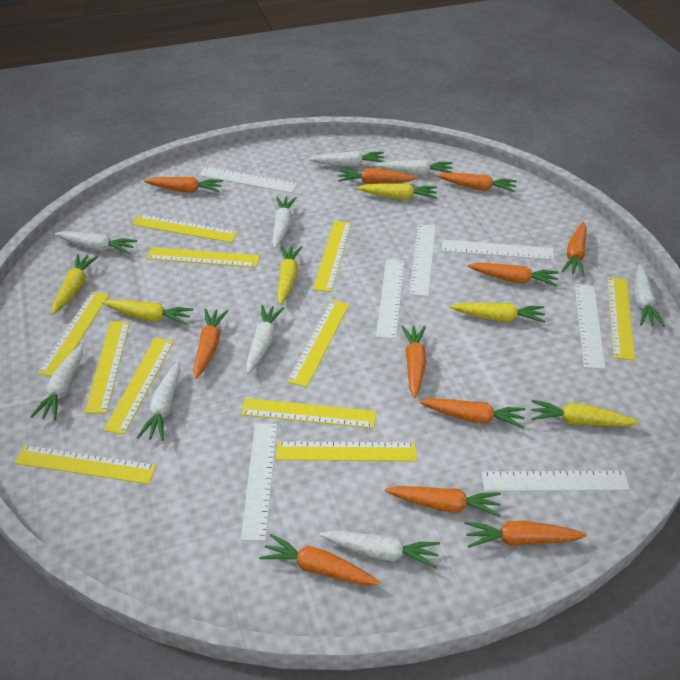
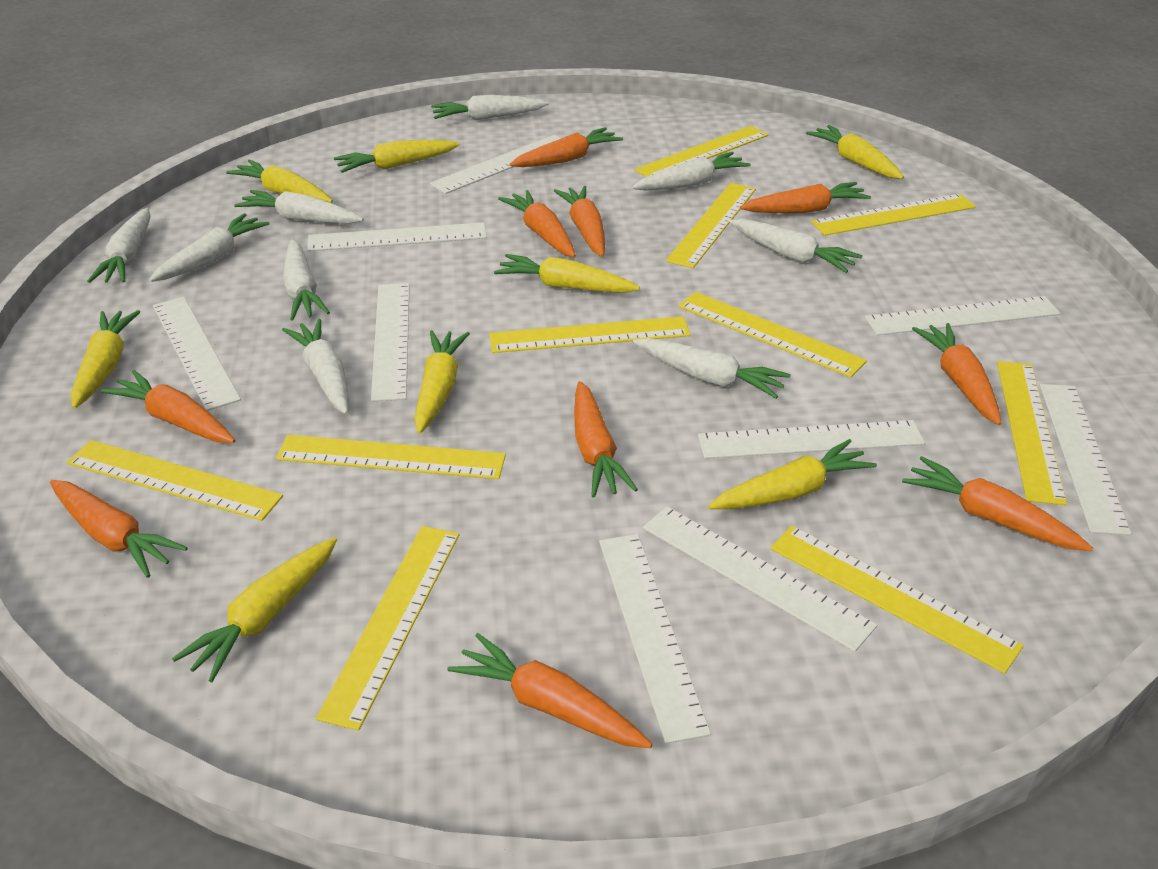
orange carrot: [144,177,223,193] [193,309,228,379] [259,534,380,586] [338,168,417,184] [385,486,501,517] [401,325,426,398] [419,398,526,429] [437,173,517,192] [465,521,587,548] [468,263,559,287] [561,222,587,276] = 11 -> [50,480,188,578] [101,370,235,443] [447,633,653,748] [498,190,576,257] [509,127,623,167] [554,186,605,257] [574,381,638,497] [740,182,871,213] [902,456,1093,552] [912,323,1002,425] = 10
white ruler: [199,166,298,193] [241,423,277,541] [376,260,404,339] [409,224,436,297] [442,240,554,260] [481,470,630,492] [575,284,606,369] = 7 -> [153,297,241,411] [307,222,487,251] [371,283,410,402] [430,135,561,194] [599,534,711,744] [643,506,877,652] [698,420,925,459] [865,296,1060,335] [1039,384,1131,535] = 9
yellow carrot: [52,254,98,314] [102,299,194,325] [277,245,302,305] [357,184,437,199] [450,303,546,323] [531,400,640,427] = 6 -> [71,310,140,409] [172,537,337,682] [226,160,333,203] [334,140,460,173] [414,330,470,434] [494,254,640,293] [708,439,877,509] [806,125,904,179] = 8
yellow ruler: [15,445,157,484] [38,291,109,376] [85,321,130,413] [104,338,174,434] [132,214,238,243] [147,247,260,268] [241,398,376,429] [276,441,417,461] [287,300,349,387] [313,221,351,292] [607,277,635,361] = 11 -> [67,440,283,521] [276,435,506,479] [316,526,459,731] [489,316,691,353] [635,126,768,177] [666,183,756,268] [678,292,867,377] [770,526,1024,674] [811,194,976,236] [997,361,1067,505] = 10

